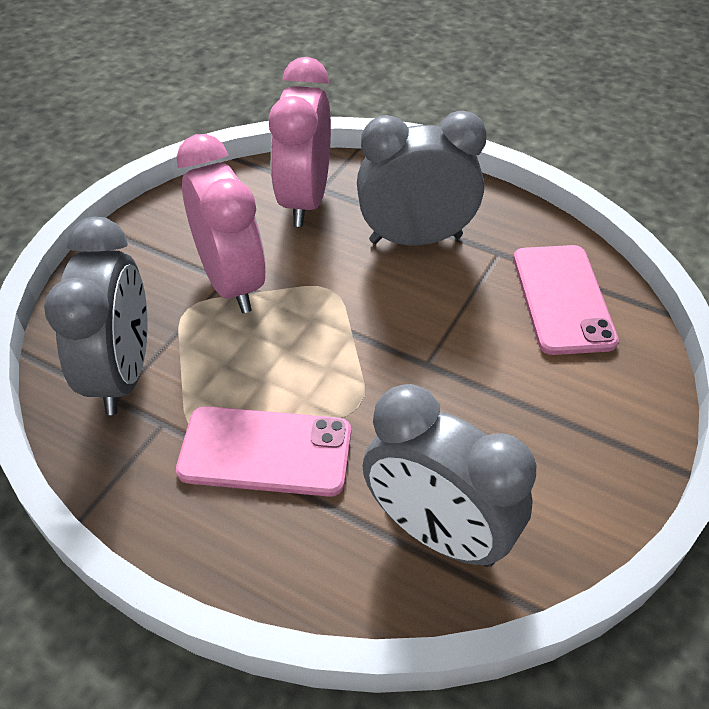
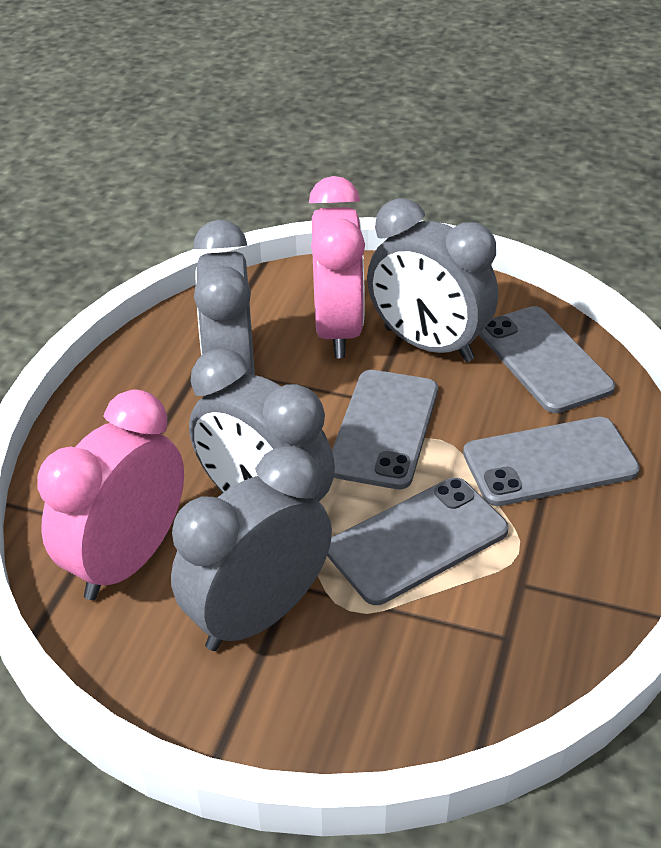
grey clock: [44,217,148,415] [357,111,487,245] [362,384,536,567] = 3 -> [171,446,332,651] [189,349,335,501] [193,220,255,375] [367,198,498,362] = 4
grey phone: none = 0 -> [327,477,509,605] [332,370,438,489] [463,417,640,506] [479,306,615,413] = 4
pink phone: [176,406,351,497] [513,245,619,355] = 2 -> none = 0

